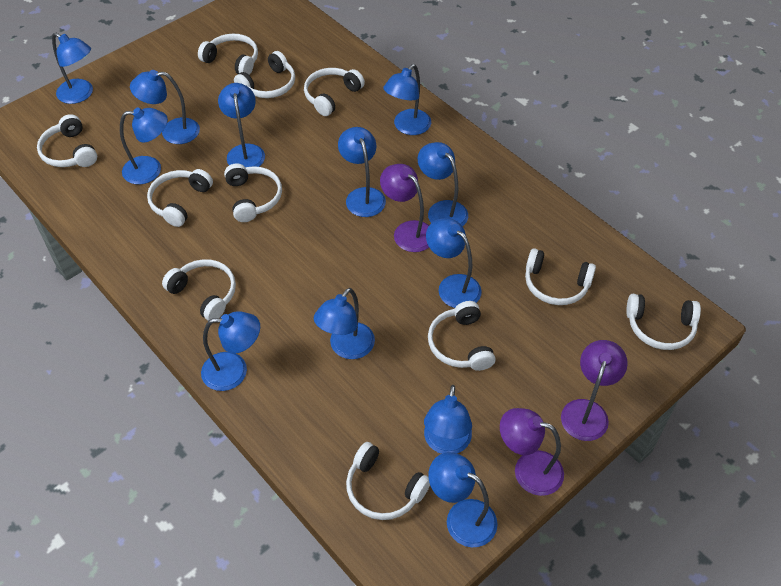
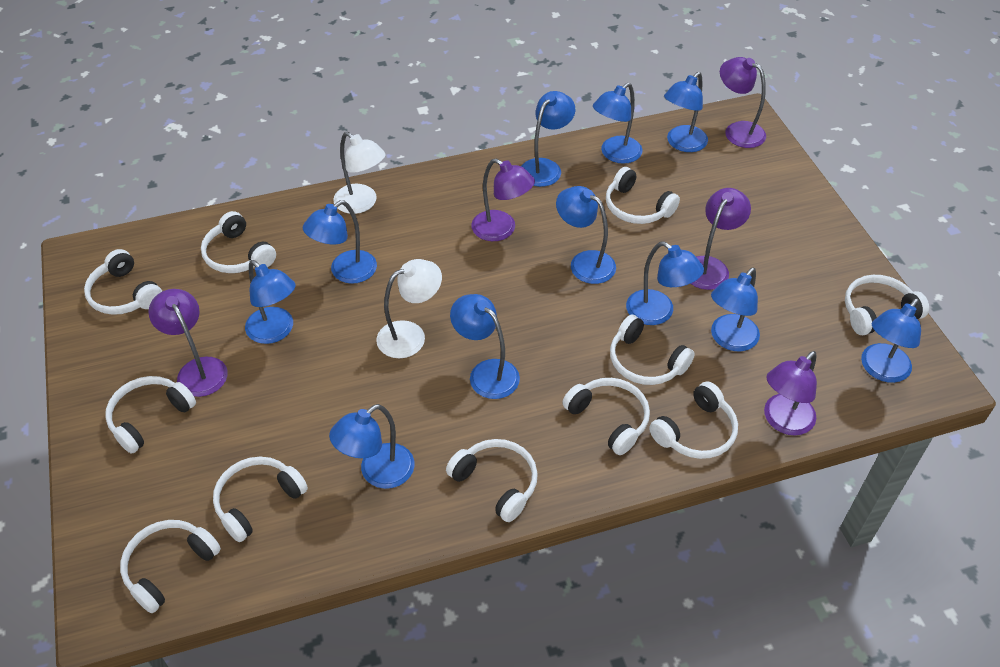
blue lamp: [52,33,93,104] [120,107,168,185] [130,70,200,144] [201,312,260,391] [218,83,265,167] [314,288,375,359] [338,127,386,217] [383,64,431,135] [418,142,468,227] [424,385,472,454] [426,218,482,308] [428,452,498,547] = 12 -> [245,260,296,344] [302,200,377,284] [329,404,415,489] [450,294,520,399] [521,91,575,187] [556,186,616,284] [593,83,643,164] [626,242,704,325] [664,72,708,152] [711,268,760,351] [861,298,921,383] = 11
purple lamp: [380,164,429,252] [500,408,564,496] [561,340,628,441] = 3 -> [149,289,228,397] [471,159,535,241] [691,188,751,290] [720,57,766,148] [764,351,817,436] = 5
white lamp: none = 0 -> [333,132,385,214] [376,259,442,358] = 2

